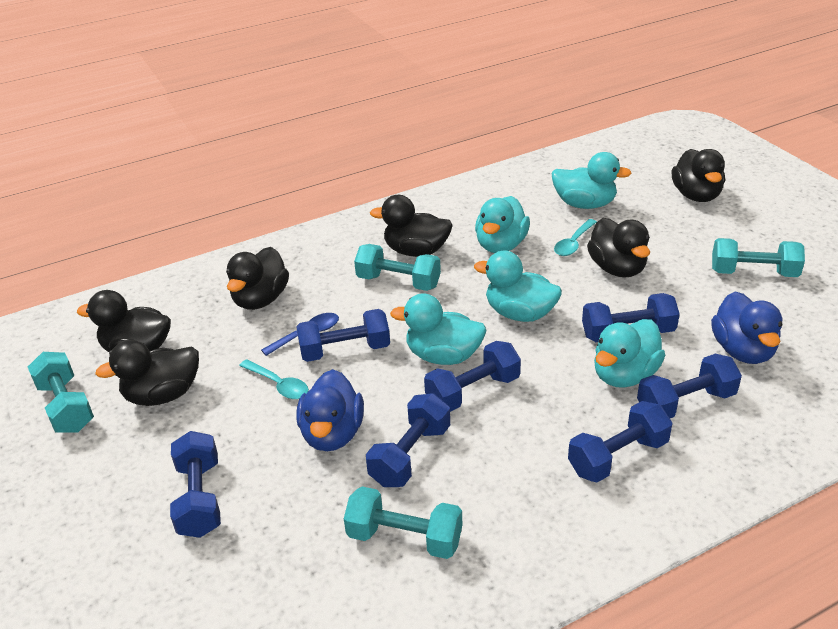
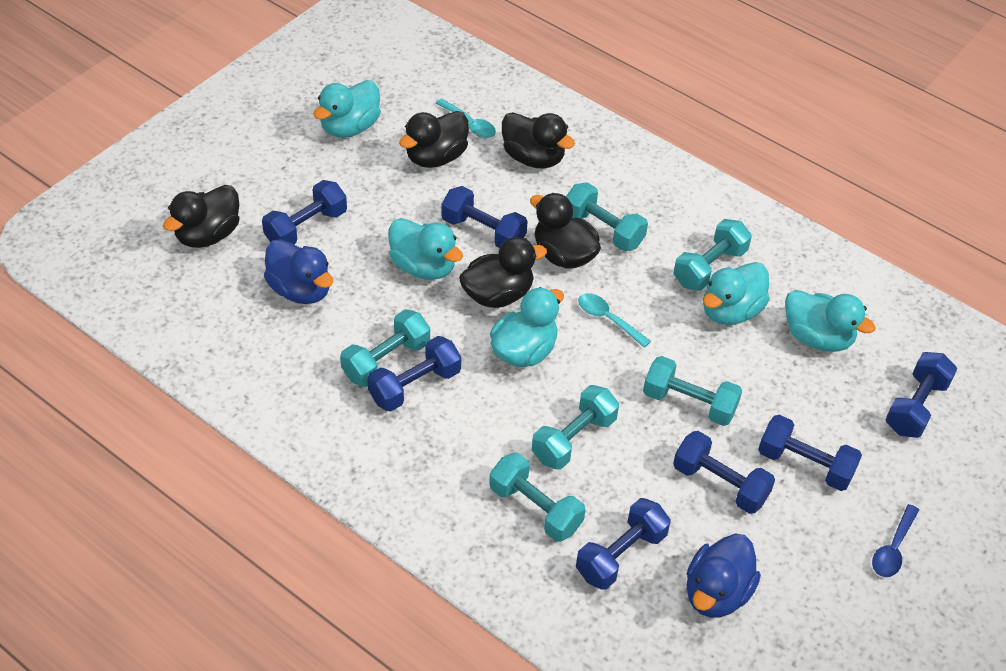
black duck: [77,290,171,352] [95,340,199,406] [226,247,289,310] [370,195,453,257] [587,218,650,278] [672,149,725,202] = 6 -> [163,185,240,248] [399,111,469,168] [459,237,547,308] [502,112,575,169] [530,193,601,269] = 5
turquoise dumbbell: [28,352,94,433] [344,486,462,559] [354,244,441,291] [712,238,805,277] = 4 -> [340,309,430,387] [489,453,585,542] [532,385,619,469] [566,182,648,251] [643,356,742,426] [674,219,752,291] = 6

